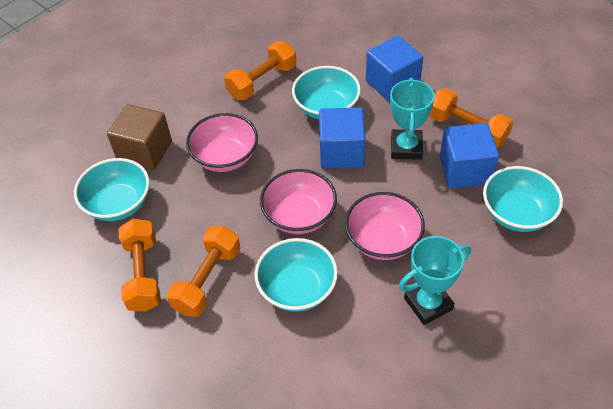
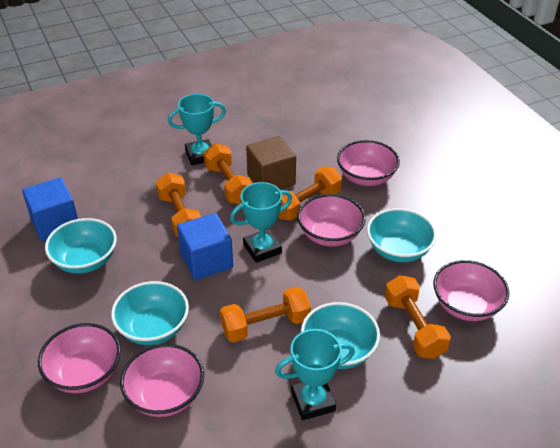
blue cube: [319,107,365,169] [366,36,423,102] [440,123,499,188] = 3 -> [22,177,78,241] [177,213,233,280] = 2
orange dumbbell: [118,219,161,312] [167,226,240,317] [224,41,297,100] [429,88,513,148] = 4 -> [156,173,201,237] [204,144,253,204] [220,286,311,342] [278,167,342,220] [385,275,451,359] = 5
pink bowl: [186,113,258,172] [260,169,337,234] [345,192,425,260] = 3 -> [38,323,121,393] [120,344,204,417] [297,194,365,246] [337,140,400,186] [433,260,509,321] = 5
turquoise trophy: [390,78,435,160] [399,236,471,325] = 2 -> [168,94,226,165] [230,182,292,263] [275,329,355,420] = 3

